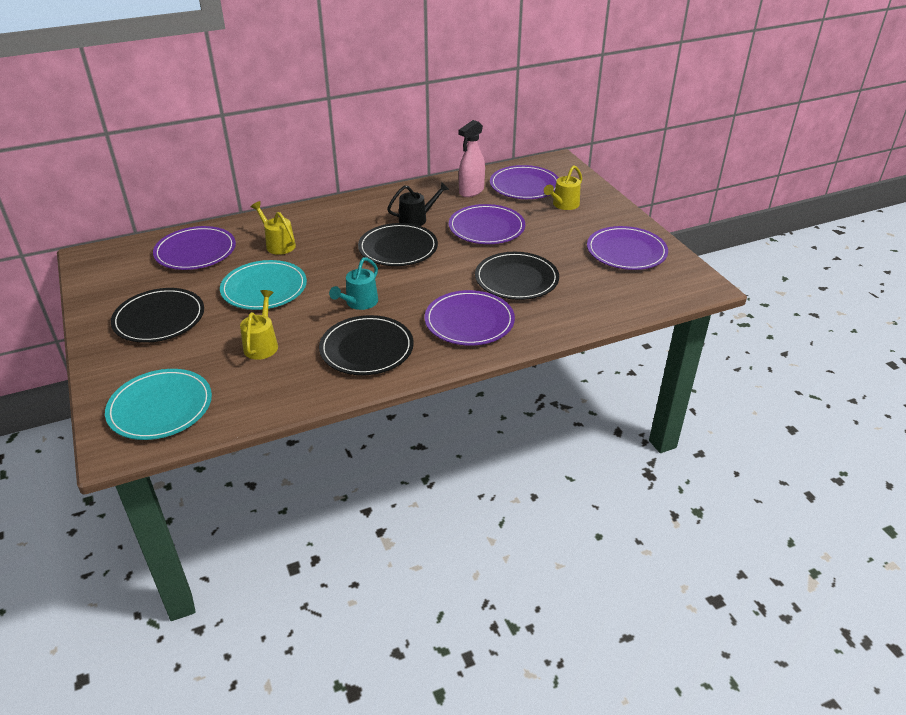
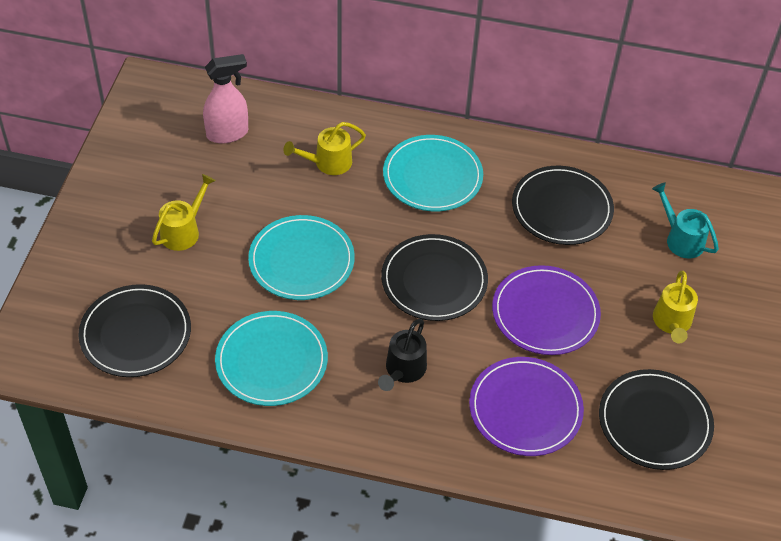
purple plate: [153,226,236,270] [425,290,515,346] [449,204,525,244] [490,165,559,199] [587,226,668,270] = 5 -> [469,357,584,456] [492,265,601,355] = 2
turquoise plate: [105,369,212,440] [220,260,307,310] = 2 -> [215,311,328,406] [248,215,355,300] [383,135,483,211] = 3

